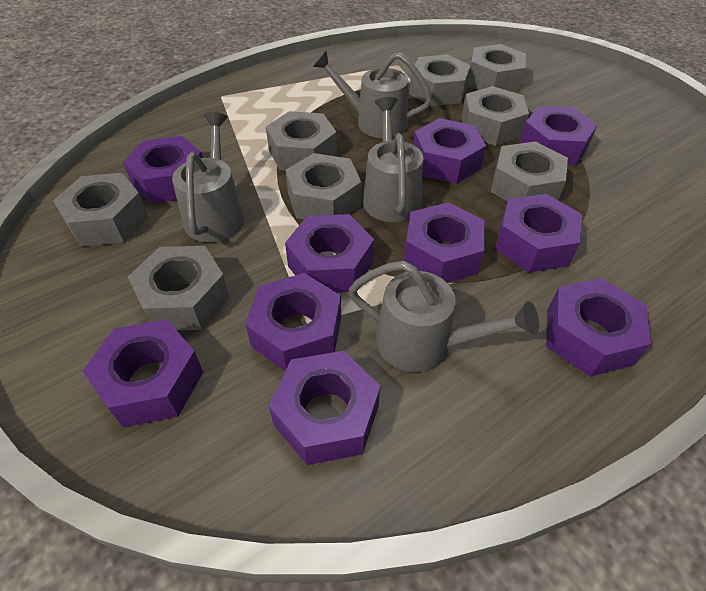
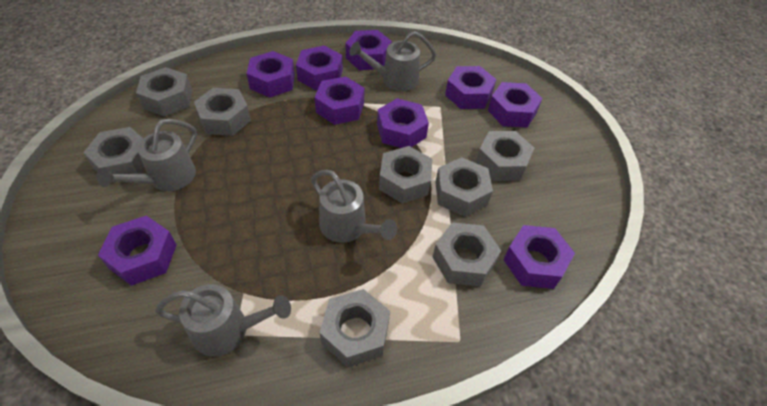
purple nut: [83,319,203,427] [123,136,203,204] [245,273,341,371] [269,351,380,465] [285,214,374,293] [404,202,485,283] [413,118,486,184] [495,194,582,272] [520,106,597,165] [546,278,651,377] = 10 -> [98,216,177,286] [246,51,295,98] [296,46,343,90] [315,77,364,125] [346,30,392,70] [377,98,429,148] [445,66,496,109] [488,82,542,128] [503,225,575,289] = 9

